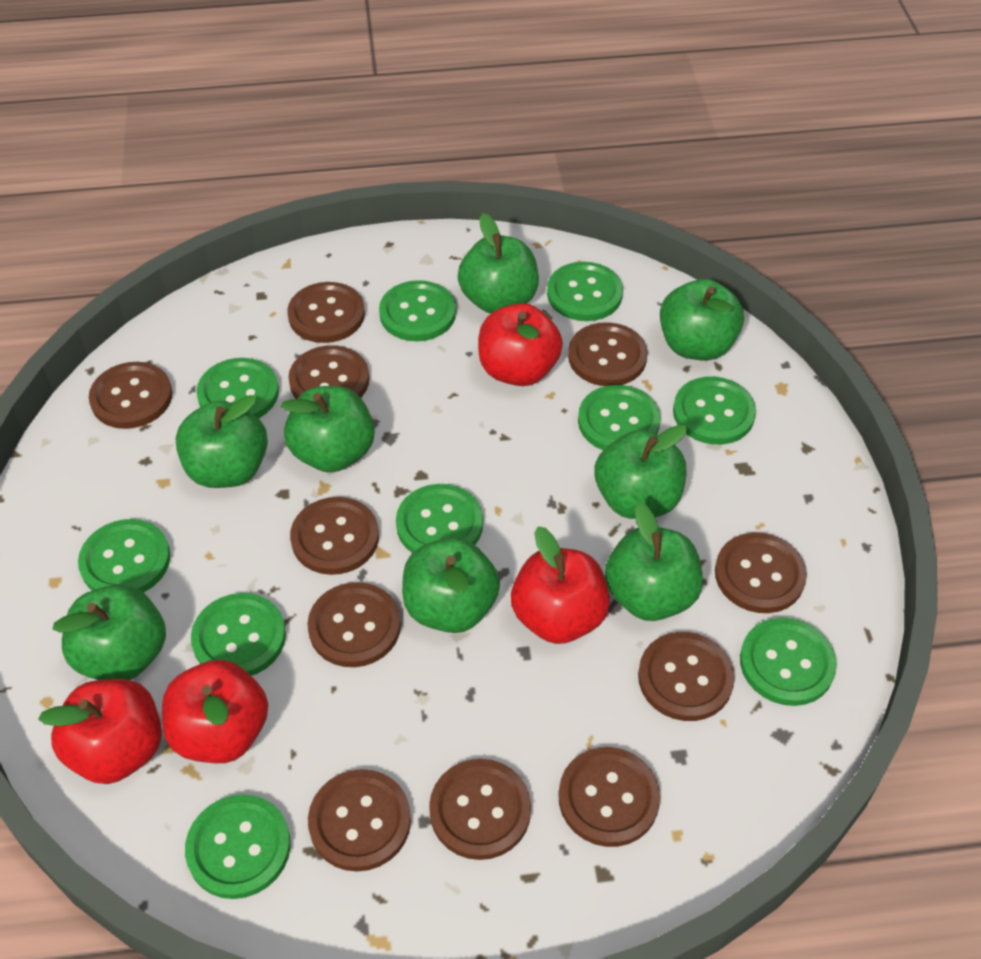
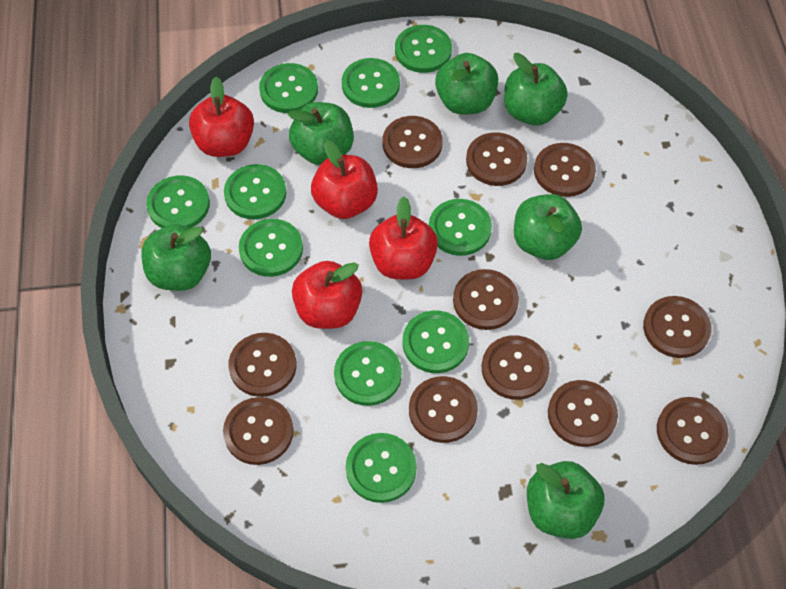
green apple: [53,584,166,680] [175,395,268,488] [281,386,375,472] [402,537,500,633] [458,213,539,314] [595,424,687,519] [605,503,703,621] [660,279,744,361] = 8 -> [141,224,211,291] [288,102,354,165] [435,53,498,115] [504,53,568,125] [514,194,582,260] [527,461,604,539] = 6

